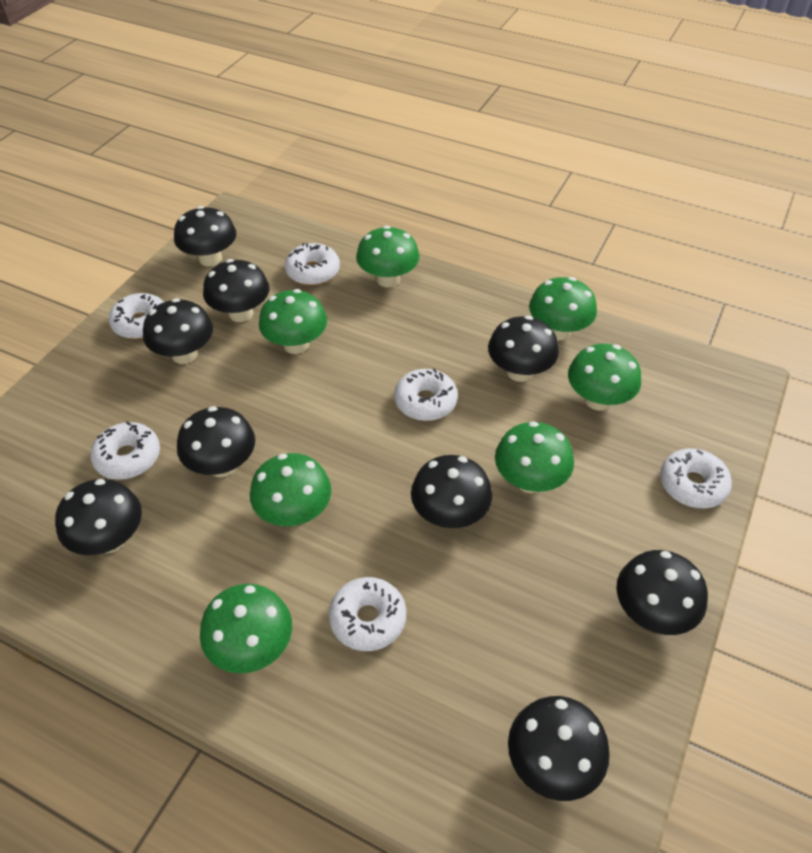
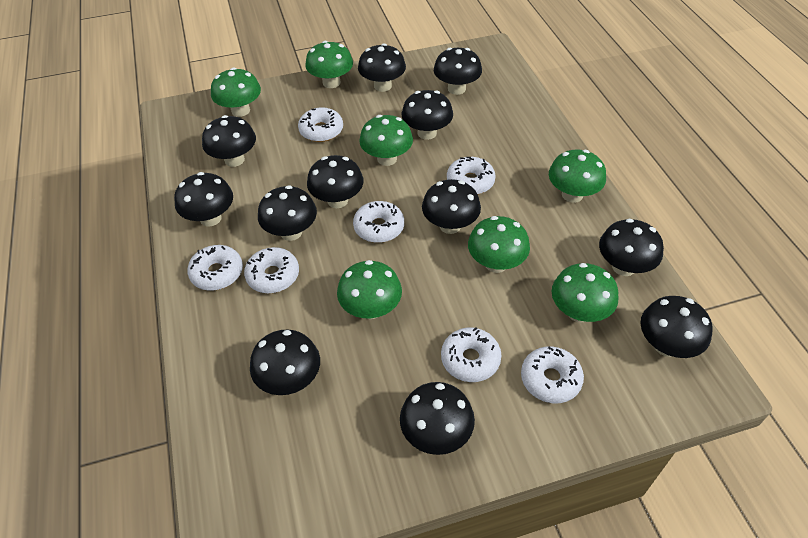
black mushroom: [55,479,142,555] [143,298,213,364] [174,206,236,267] [177,406,255,477] [203,259,269,322] [411,455,492,528] [488,316,559,382] [508,696,610,801] [616,550,708,635] = 9 -> [174,172,233,227] [202,115,256,167] [250,329,320,395] [258,185,317,241] [307,155,364,208] [358,43,406,92] [400,382,475,455] [402,90,453,140] [422,179,481,234] [434,48,482,95] [599,219,664,276] [640,296,712,358] = 12
white donut: [90,421,160,480] [108,293,164,339] [285,243,340,285] [329,577,406,651] [394,368,458,421] [660,448,732,508] = 6 -> [187,245,243,291] [244,247,299,293] [298,107,343,142] [353,201,404,243] [441,327,501,382] [447,157,496,194] [521,346,584,403] = 7

